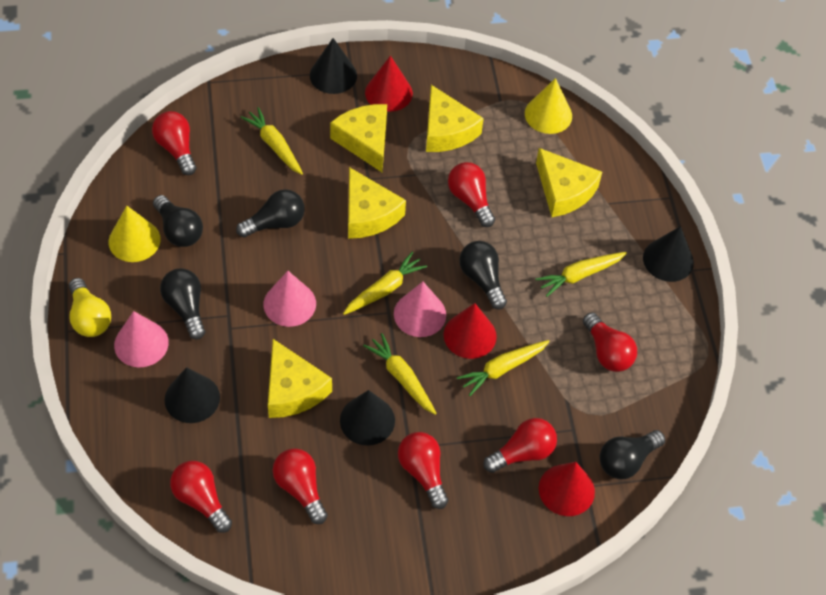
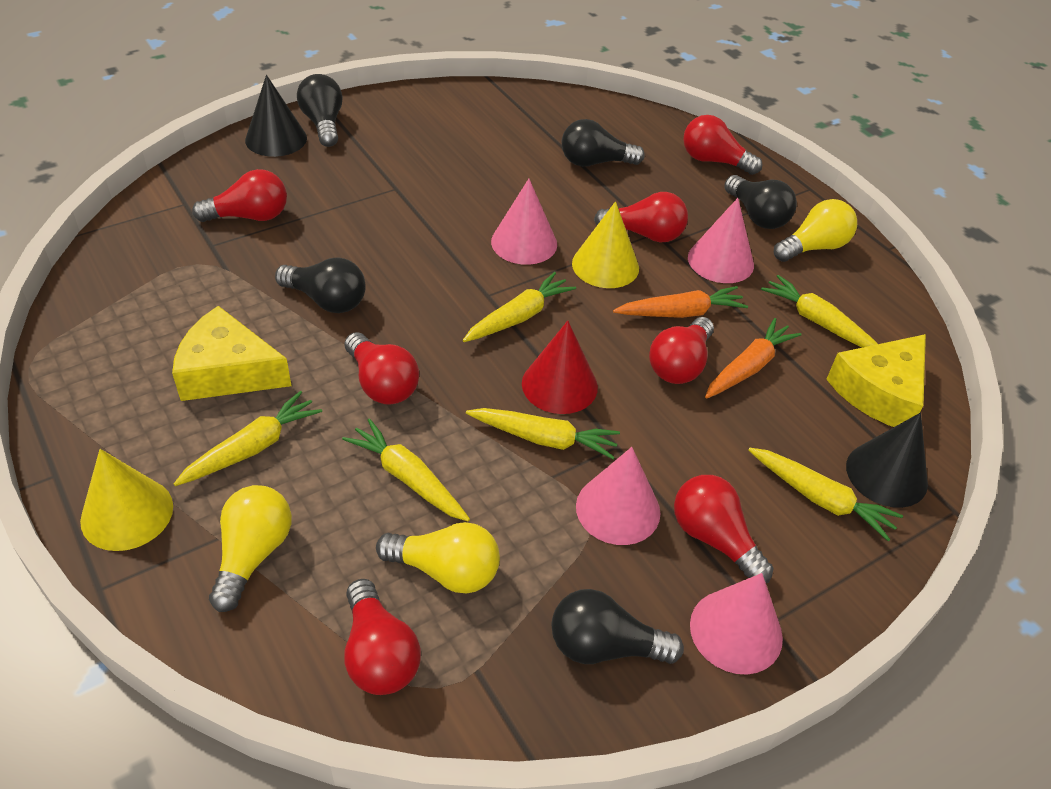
black cone: [165,367,220,423] [310,38,357,94] [340,390,395,446] [643,226,694,282] = 4 -> [245,75,307,157] [846,413,928,508] = 2
orange carrot: none = 0 -> [613,286,748,318] [705,318,801,398] = 2
pink cone: [114,311,169,367] [263,271,316,327] [394,282,446,337] = 3 -> [491,179,557,265] [576,447,660,545] [688,198,754,283] [690,573,783,675] = 4
red cone: [365,56,413,112] [444,303,497,359] [539,462,595,516] = 3 -> [522,321,598,414] = 1
yellow carrot: [240,107,303,175] [343,252,427,315] [363,333,436,414] [457,340,550,396] [536,252,627,297] = 5 -> [174,391,322,486] [342,418,470,521] [463,272,576,342] [466,408,620,459] [748,447,903,542] [761,275,878,348] = 6
yellow cheese: [268,339,332,418] [330,104,387,172] [348,167,406,239] [426,85,484,152] [536,148,602,217] = 5 -> [172,306,291,401] [826,334,926,427] = 2
yellow light bulb: [69,278,111,337] = 1 -> [209,485,292,612] [376,522,500,593] [774,199,857,262] = 3

